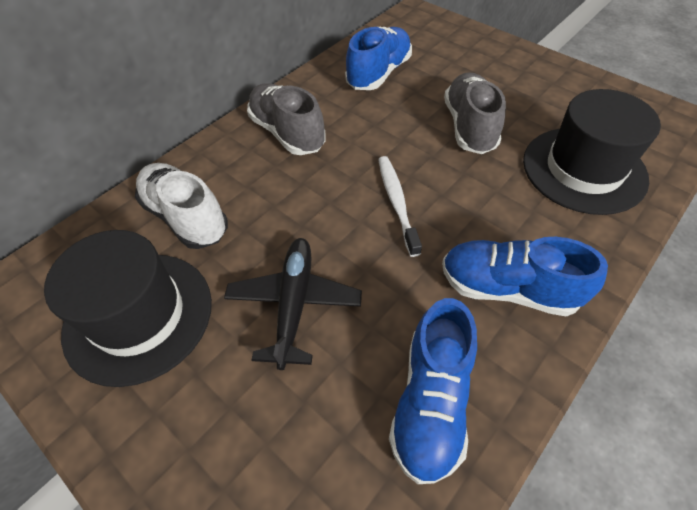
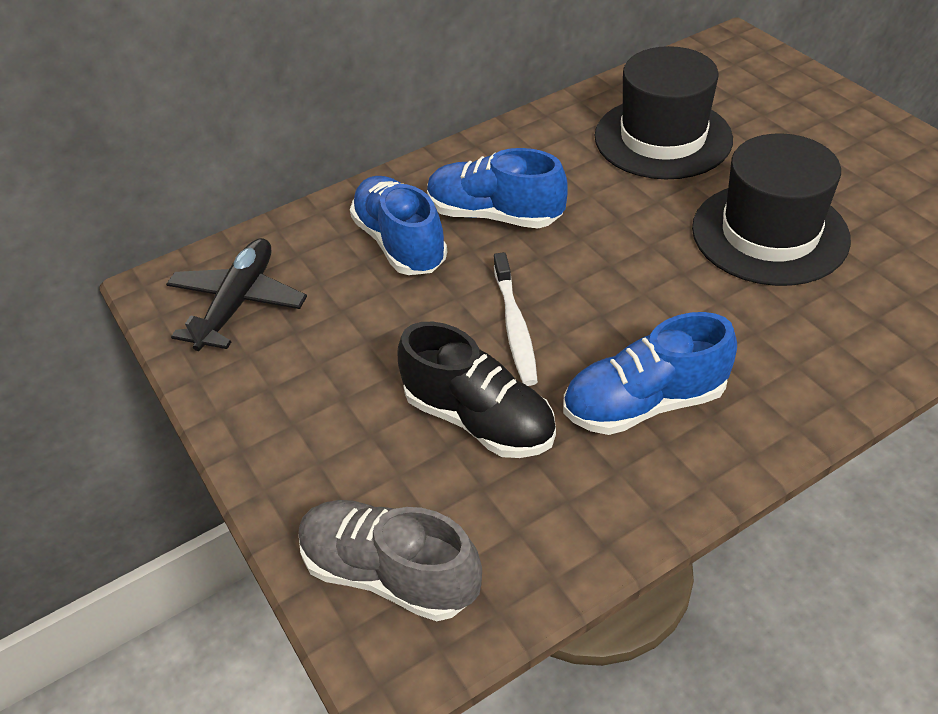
black shoe: none = 0 -> [398,322,556,458] = 1
grey shoe: [247,83,326,155] [444,72,506,154] = 2 -> [298,500,482,621] = 1
white shoe: [135,163,228,249] = 1 -> none = 0

